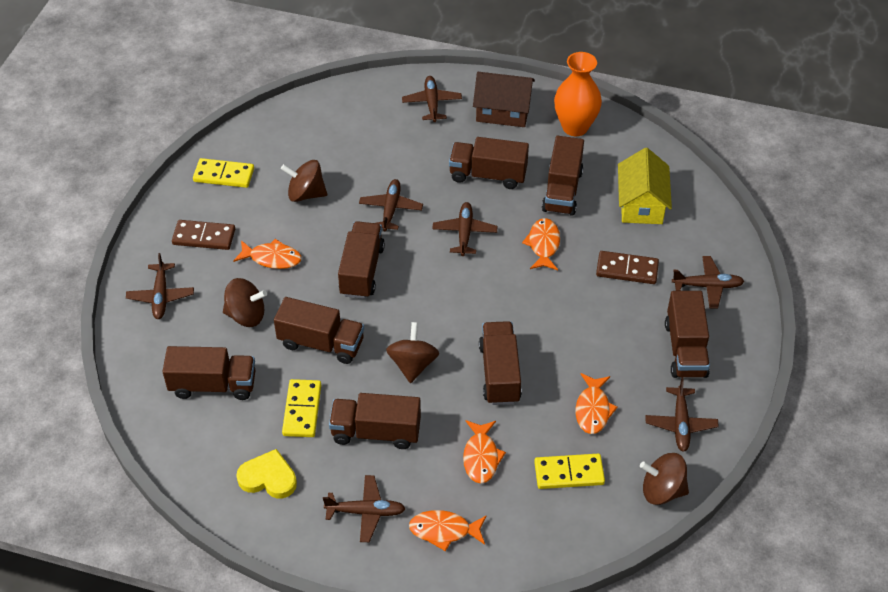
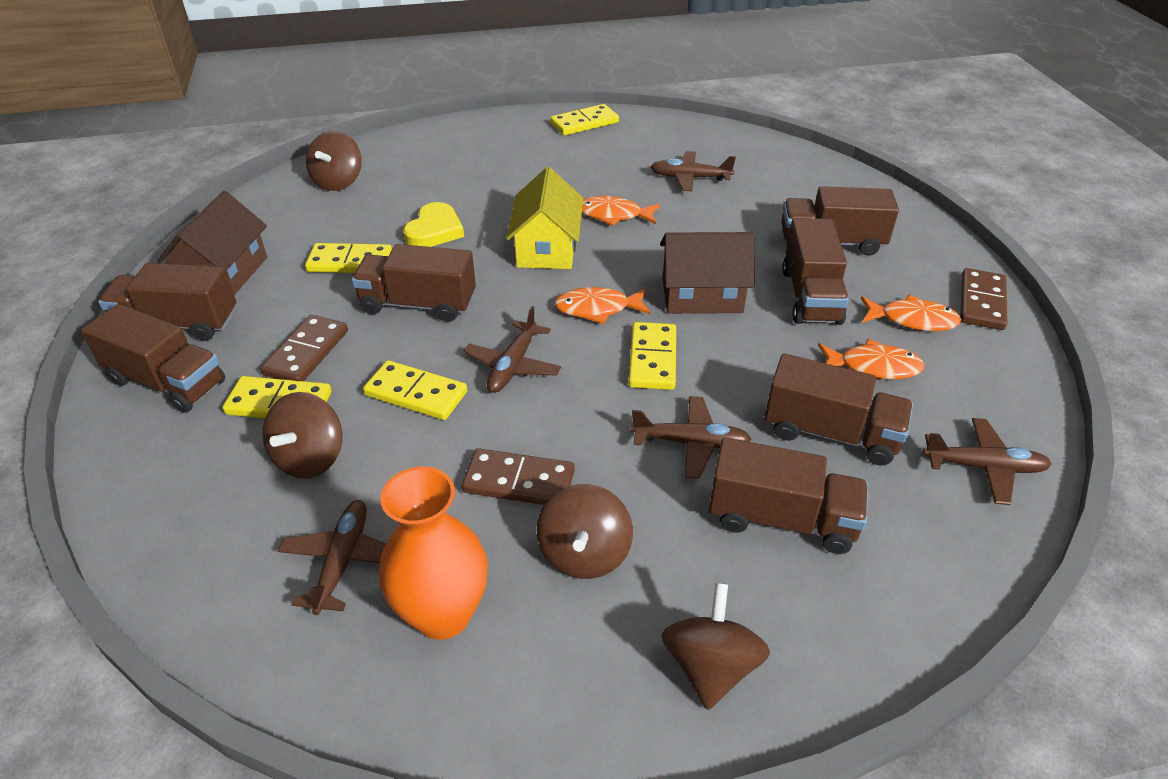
brown domino: [172,220,235,250] [596,251,659,284] = 2 -> [260,315,348,381] [462,448,574,505] [960,268,1007,330] = 3
brown house: [473,72,535,127] = 1 -> [157,191,267,295] [660,232,755,314] = 2
brown plane: [126,253,194,319] [323,475,406,542] [359,179,423,231] [402,76,462,122] [432,202,498,256] [645,377,719,452] [672,256,744,308] = 7 -> [278,500,386,615] [464,306,561,393] [631,396,752,479] [651,151,736,191] [923,418,1052,505] = 5
brown truck: [162,346,256,400] [274,297,364,364] [329,393,421,449] [338,221,385,299] [449,137,529,189] [479,321,522,405] [542,136,584,216] [665,291,710,378] = 8 -> [81,304,225,413] [98,263,236,341] [352,244,476,322] [709,438,868,554] [765,354,913,466] [781,186,899,256] [782,218,849,325] = 7
orange fish: [233,239,301,269] [409,510,487,551] [463,420,506,483] [522,218,560,270] [575,373,618,434] = 5 -> [554,287,651,324] [582,196,660,226] [818,339,924,379] [861,295,961,331] = 4
yellow domino: [193,158,254,188] [282,379,321,437] [534,454,605,489] = 3 -> [223,376,331,418] [305,243,392,273] [363,360,467,420] [550,104,619,136] [628,322,676,390] = 5

